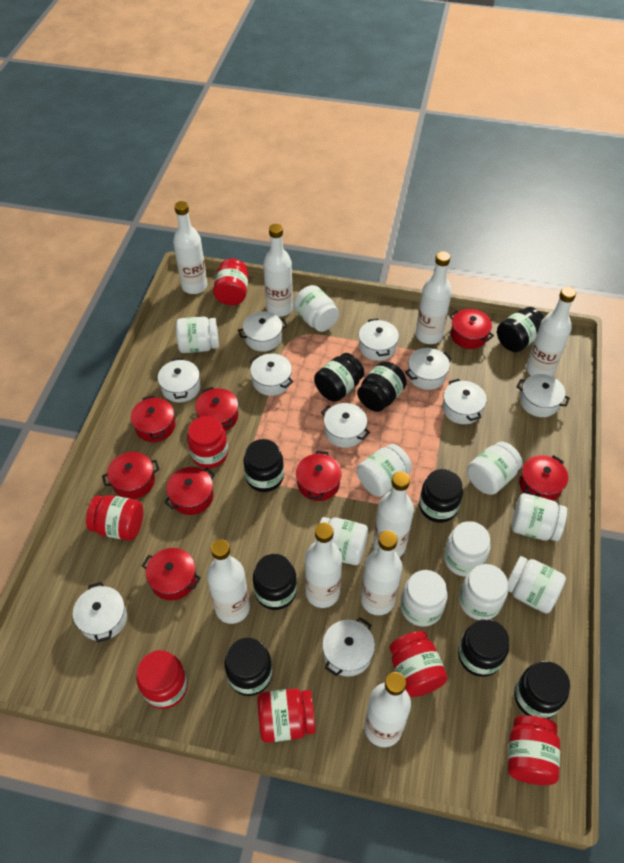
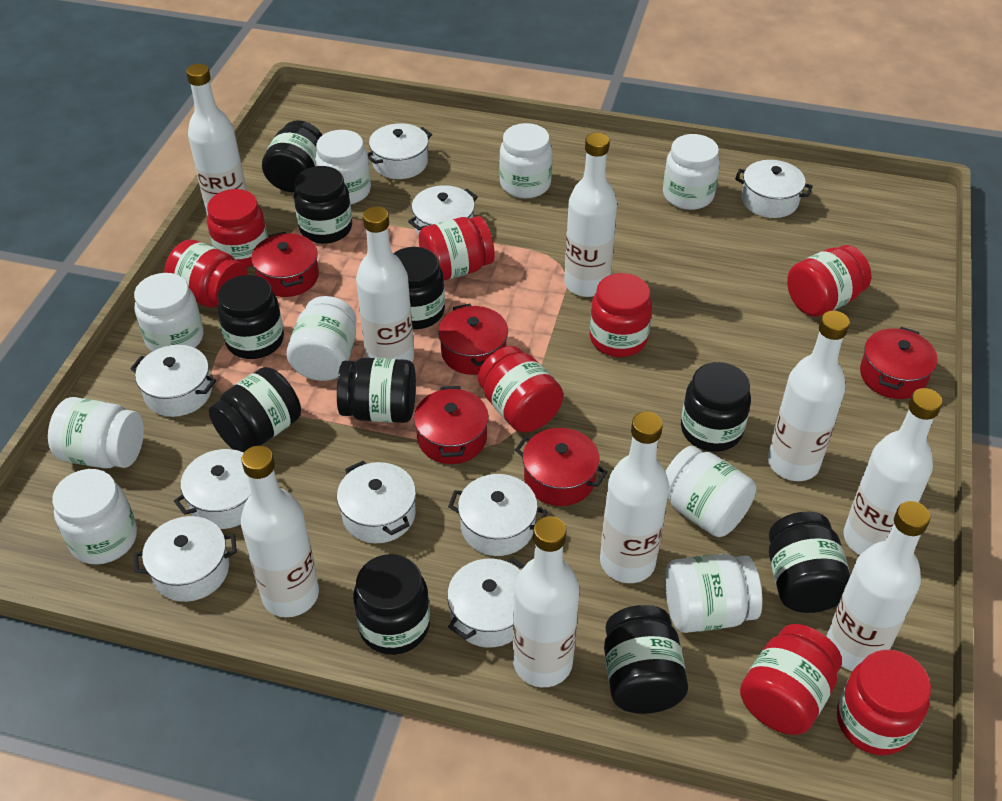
black jar: [224,638,272,696] [243,439,284,492] [253,554,297,610] [314,353,364,402] [357,361,407,412] [419,469,463,523] [458,619,509,677] [497,307,544,352] [514,661,570,719] = 9 -> [209,367,301,453] [217,275,284,359] [262,120,322,192] [294,166,352,244] [337,358,416,423] [353,554,430,655] [394,247,445,329] [604,605,688,714] [681,362,751,452] [769,512,850,613] = 10
red jar: [86,495,143,541] [136,650,188,709] [187,416,228,468] [213,259,249,305] [257,688,316,743] [390,631,448,697] [508,715,560,785] = 7 -> [164,240,248,308] [207,189,268,267] [419,216,494,280] [478,346,563,432] [590,273,652,357] [740,624,842,735] [787,245,871,317] [837,650,931,755] = 8
red pot: [102,452,159,499] [131,395,176,442] [142,548,201,600] [164,467,215,515] [195,387,239,431] [296,451,342,501] [449,309,494,349] [519,455,568,501] = 8 -> [251,232,319,297] [414,386,489,464] [438,304,508,375] [515,428,608,506] [860,327,938,399] = 5
white jar: [176,317,219,353] [293,285,339,332] [315,517,368,565] [357,444,412,497] [400,570,448,627] [444,521,491,577] [459,564,508,620] [467,442,522,495] [508,556,566,614] [512,493,567,541] = 10 -> [48,397,144,468] [52,469,137,565] [134,273,203,352] [287,296,357,381] [315,130,371,204] [499,123,552,198] [663,134,720,210] [665,446,756,537] [665,554,762,633] = 9
white pot: [73,582,127,642] [158,358,200,402] [238,311,287,351] [249,353,293,396] [321,403,370,448] [322,618,375,677] [359,318,399,361] [405,348,452,390] [442,379,487,424] [517,374,570,417] = 10 -> [130,345,216,417] [134,516,237,602] [174,449,251,529] [337,461,416,543] [368,123,432,179] [408,185,478,236] [447,558,525,647] [448,474,548,556] [735,160,813,218] = 9

